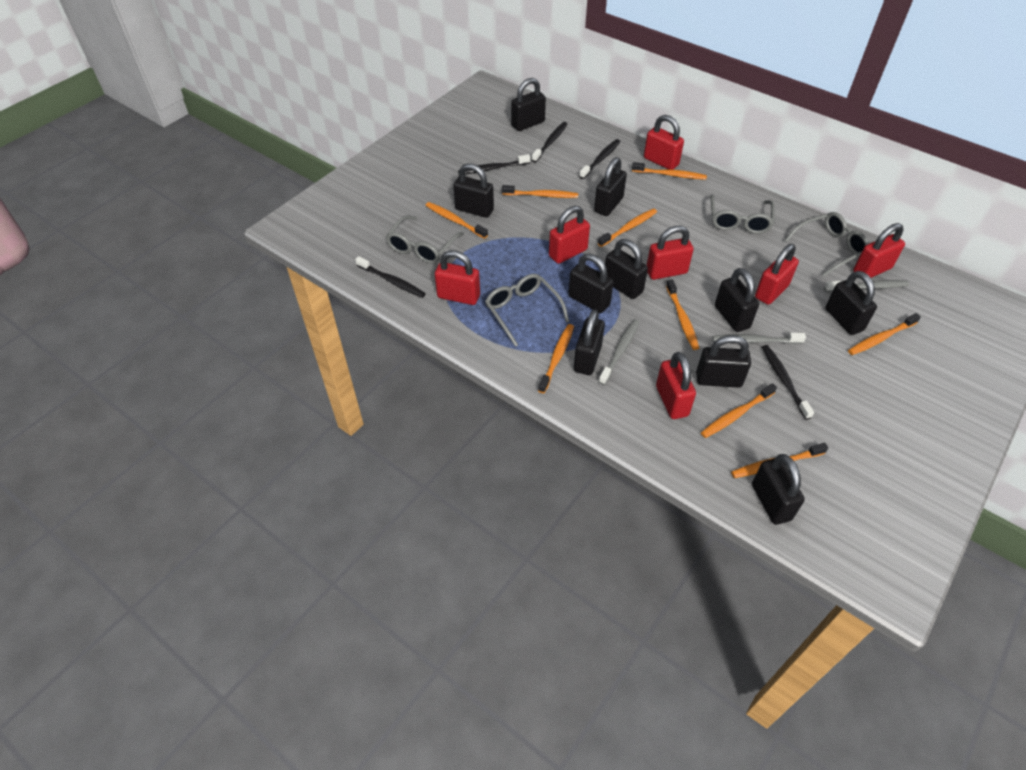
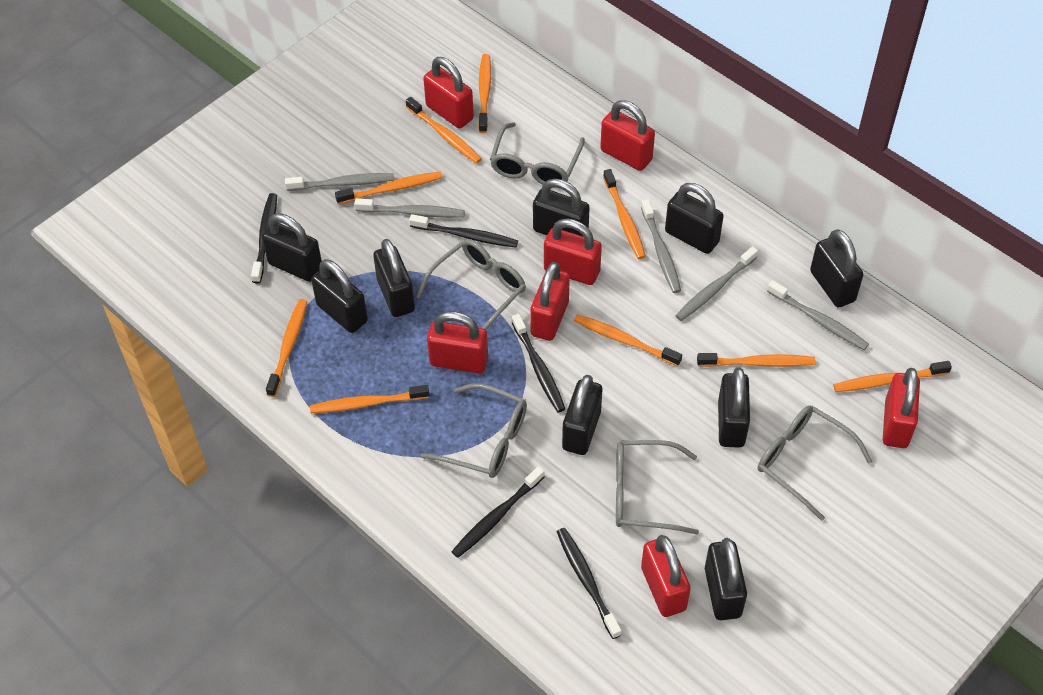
black padlock: [453,163,494,218] [511,78,546,131] [568,253,614,313] [574,309,605,375] [594,157,627,216] [605,239,648,299] [696,335,751,388] [715,268,759,332] [752,454,805,525] [825,271,877,335] = 10 -> [262,213,322,282] [311,259,368,333] [373,239,415,317] [533,179,590,236] [562,375,602,455] [665,183,724,254] [705,538,747,620] [718,368,750,448] [810,229,863,308] = 9
grey glasses: [385,215,464,264] [485,274,569,347] [710,194,775,234] [784,212,869,277] = 4 -> [416,239,526,330] [420,383,527,478] [490,122,585,184] [616,440,699,535] [758,405,873,521] = 5
grey toothbrush: [599,319,640,385] [712,333,806,344] [824,280,909,292] = 3 -> [285,173,394,191] [354,198,465,218] [641,200,681,293] [675,246,758,321] [767,280,869,350] = 5

